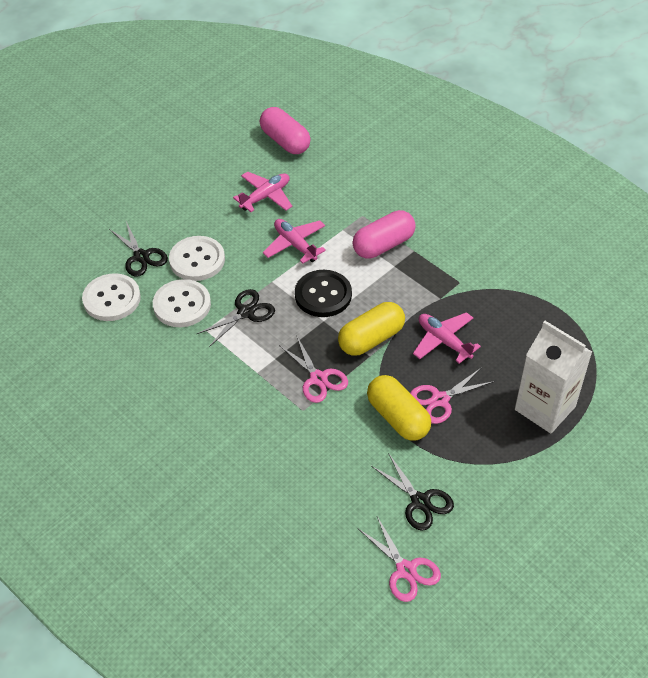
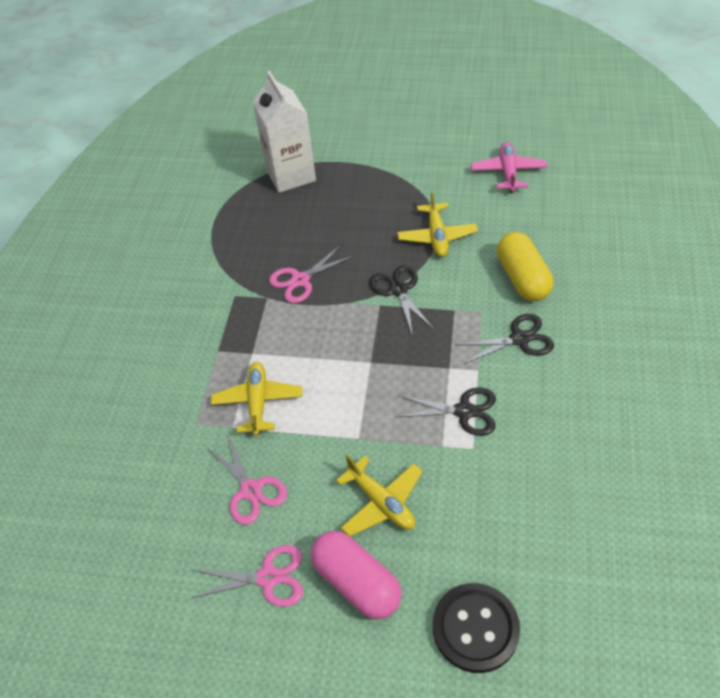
pink capsule: [260,107,311,154] [353,210,416,259] = 2 -> [311,531,401,619] = 1
pink plane: [233,171,292,212] [263,219,326,264] [413,312,481,364] = 3 -> [471,142,547,193] = 1
white button: [82,273,141,321] [153,279,211,327] [169,236,225,281] = 3 -> none = 0
yellow capsule: [338,302,405,356] [367,375,431,441] = 2 -> [497,232,553,301] = 1
yellow plane: none = 0 -> [211,362,303,436] [336,454,423,536] [397,190,478,257] = 3

